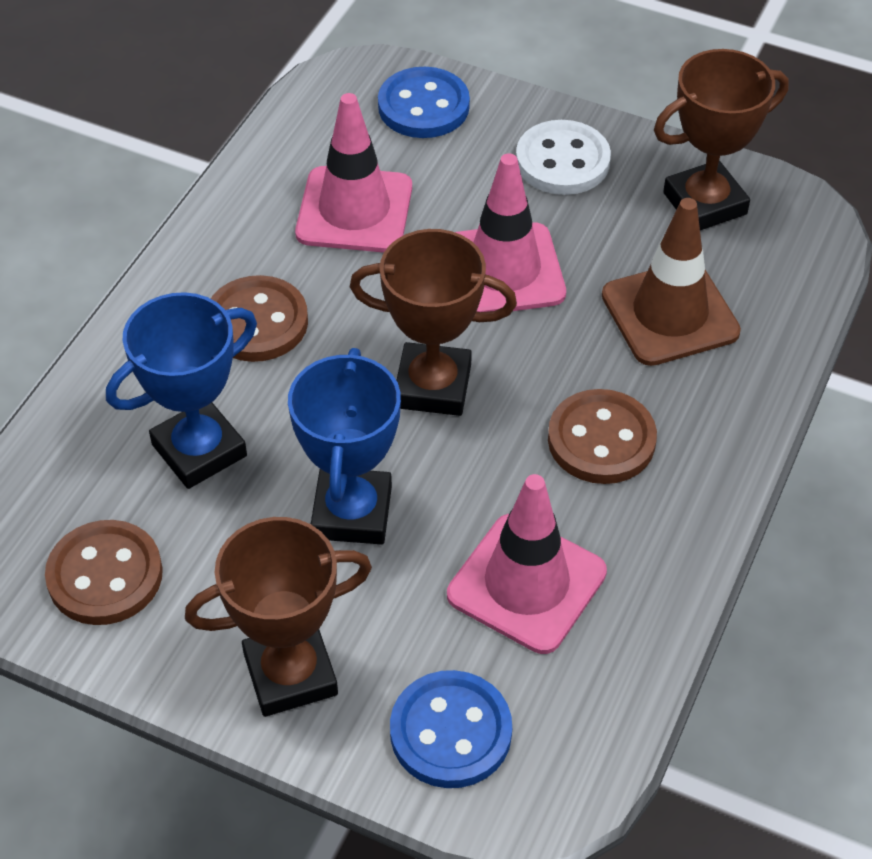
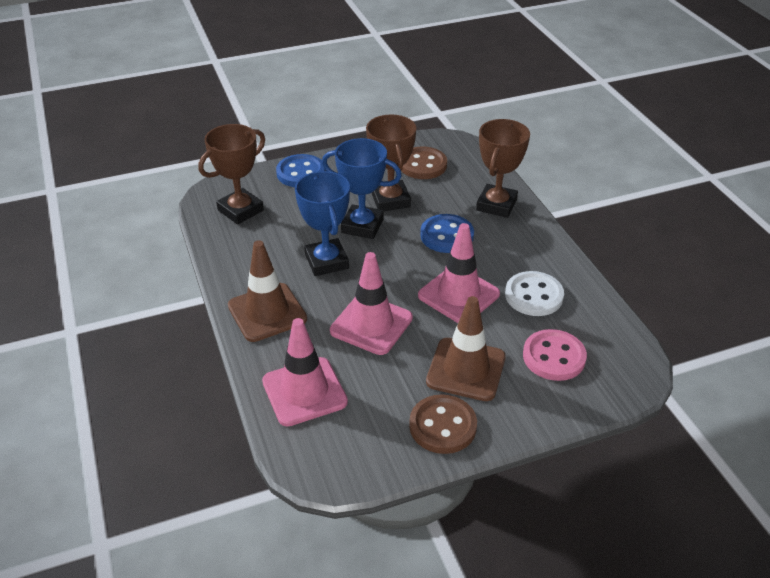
brown button: [45,520,163,625] [211,275,308,362] [548,389,657,484] = 3 -> [402,147,447,179] [409,394,477,454] = 2
brown traffic cone: [602,198,741,366] = 1 -> [228,240,307,342] [426,296,506,401] = 2
pink button: none = 0 -> [523,329,587,381] = 1

